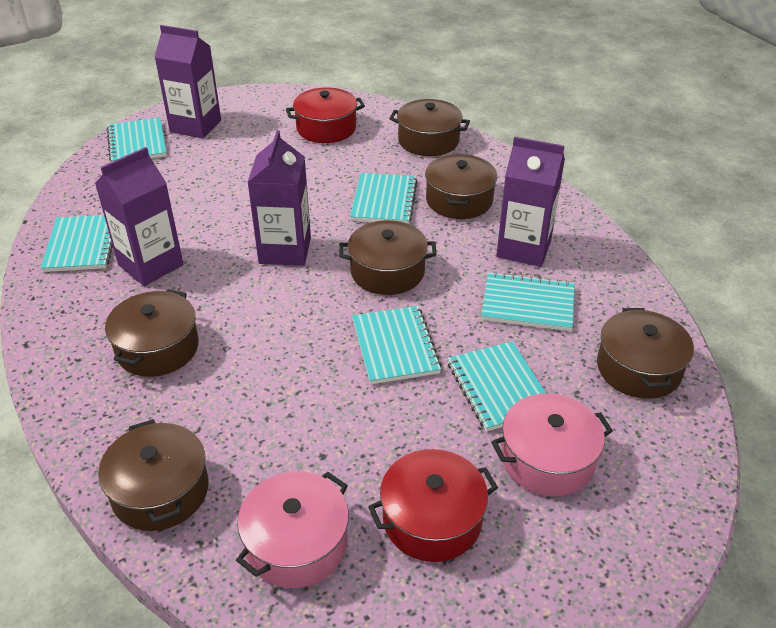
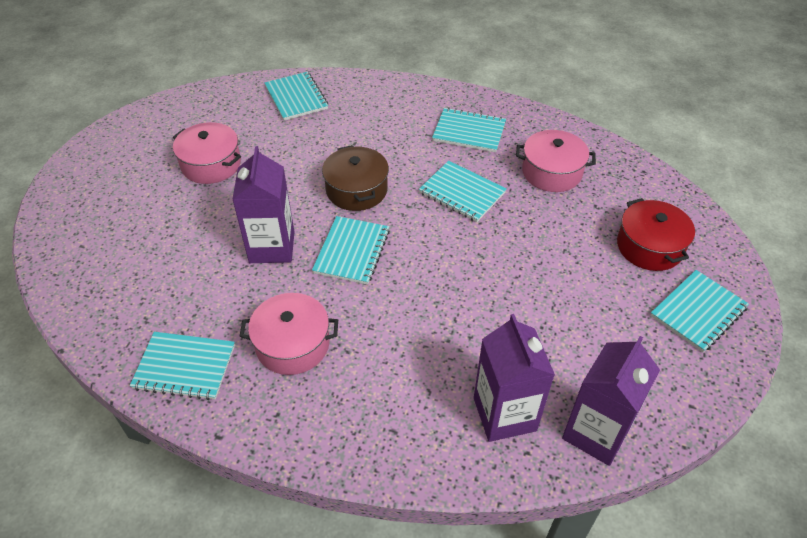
brown pot: [98,419,209,531] [105,289,199,377] [339,220,437,295] [389,99,470,156] [425,154,497,219] [597,308,694,399] = 6 -> [322,145,389,211] = 1
pink pot: [236,471,349,588] [491,394,613,496] = 2 -> [173,122,241,184] [240,293,338,375] [516,130,596,192] = 3
purple carton: [95,147,183,286] [155,25,221,138] [247,130,311,266] [496,137,565,267] = 4 -> [232,146,295,263] [474,314,555,442] [562,336,660,466] = 3
red pot: [286,88,365,143] [368,449,498,562] = 2 -> [617,198,695,271] = 1

